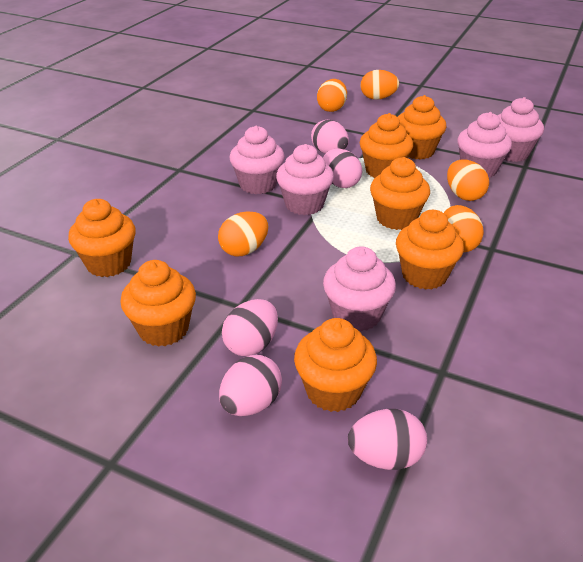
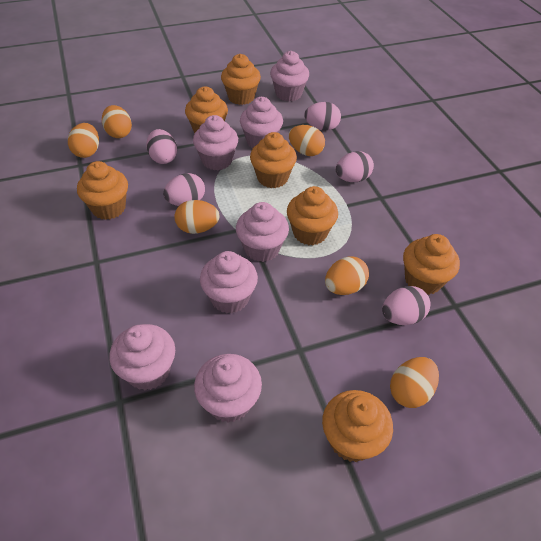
orange egg: [218,211,268,256] [317,79,347,112] [360,70,399,100] [444,205,484,252] [447,160,489,201] = 5 -> [68,123,99,158] [102,105,132,138] [174,200,220,234] [289,125,325,156] [325,256,369,295] [390,357,439,408] = 6
pink cupcake: [230,126,285,194] [276,144,334,215] [323,246,396,331] [457,112,512,177] [497,97,544,162] = 5 -> [109,324,175,390] [193,115,238,170] [194,354,262,423] [200,251,258,314] [236,202,289,262] [240,97,283,148] [270,51,309,101] = 7

